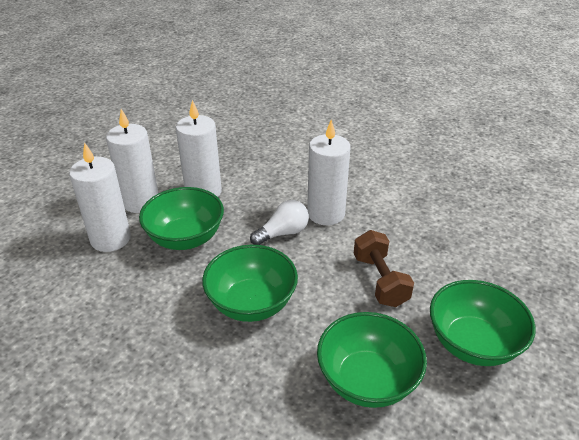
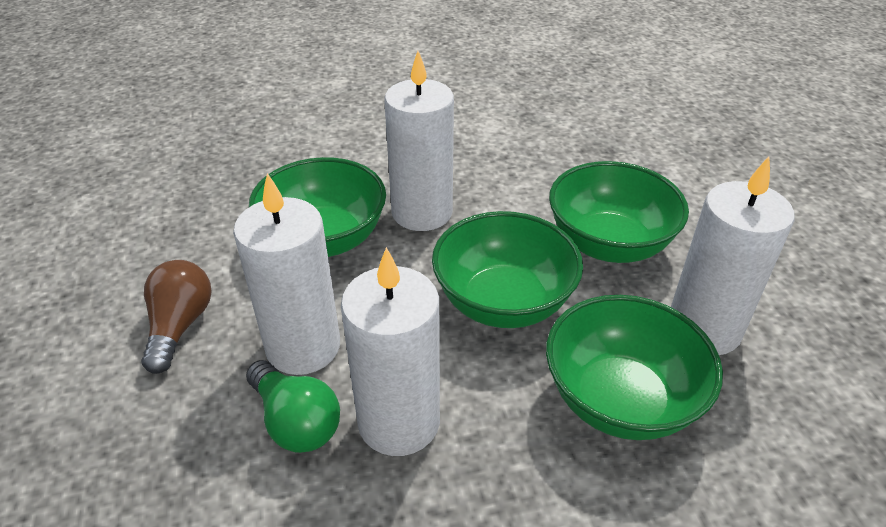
brown dumbbell: [353,230,414,307] = 1 -> none = 0
brown light bulb: none = 0 -> [141,260,212,374] = 1
green light bulb: none = 0 -> [246,360,340,453] = 1
white light bulb: [250,200,309,245] = 1 -> none = 0

